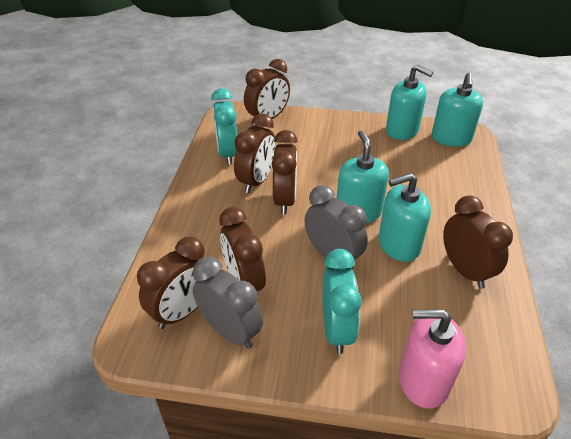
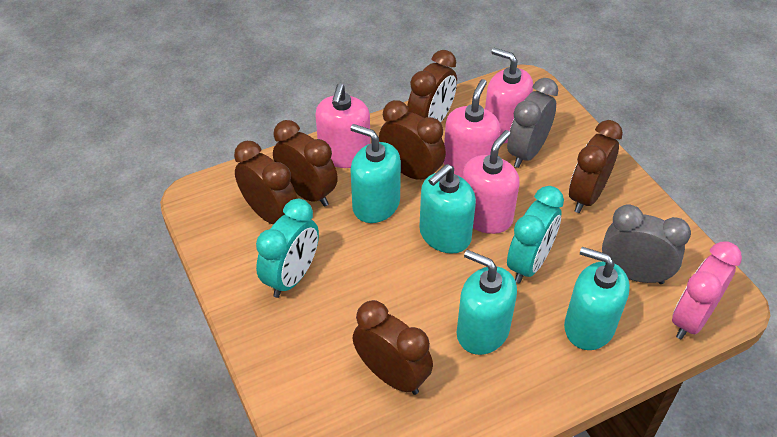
pink clock: none = 0 -> [672,241,742,340] = 1
pink soap dispenser: [399,309,466,409] = 1 -> [315,83,371,168] [444,79,501,178] [462,130,520,234] [485,48,533,143] = 4

